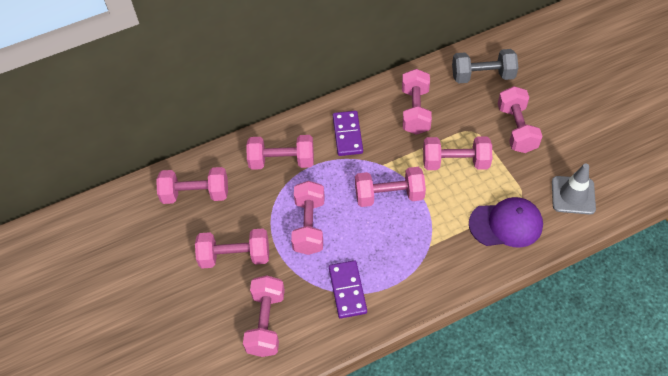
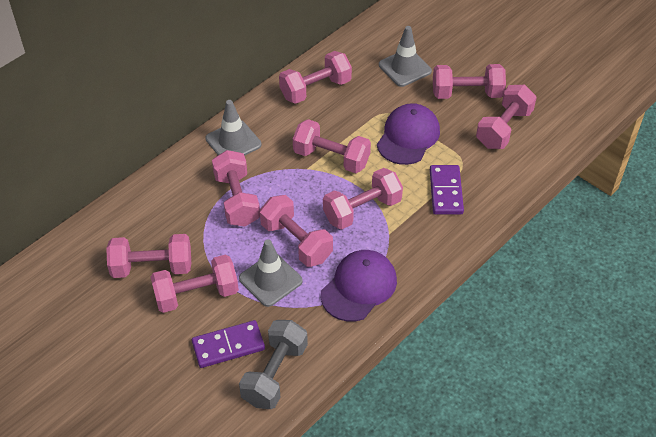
grey traffic cone: [552,163,596,215] = 1 -> [206,100,262,156] [239,239,303,307] [379,26,432,87] = 3
purple cap: [469,197,543,247] = 1 -> [321,250,397,322] [377,103,440,165] = 2

